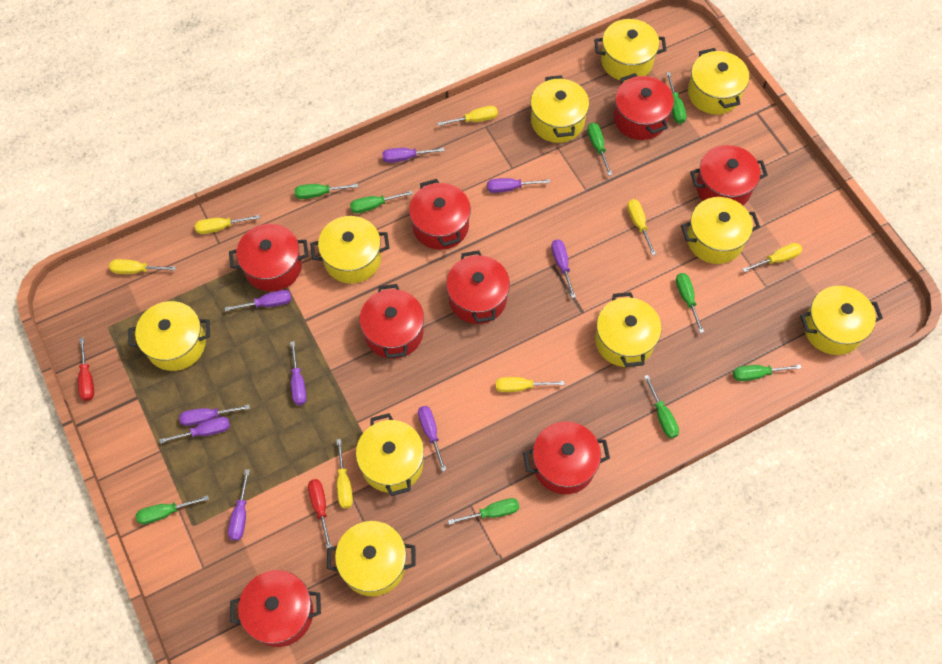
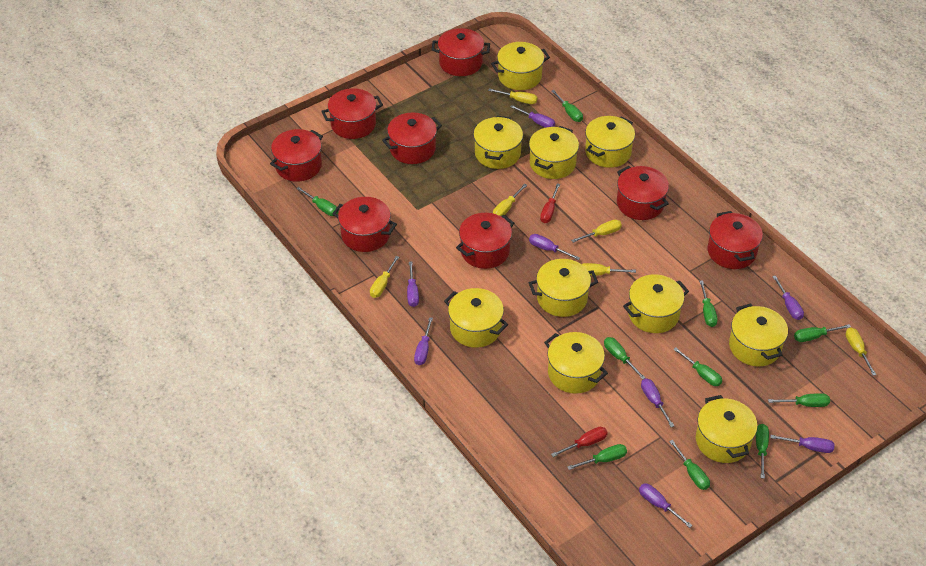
green screwdriver: [136,495,209,524] [294,184,358,199] [350,191,413,213] [448,498,519,525] [587,123,612,176] [644,375,679,438] [666,72,686,124] [676,273,704,333] [733,364,802,381] = 9 -> [296,187,338,216] [551,90,583,122] [567,444,627,470] [604,337,646,380] [669,440,710,490] [673,347,722,386] [699,280,717,327] [756,424,769,479] [768,393,830,407] [794,324,851,342] = 10
purple screwdriver: [159,417,230,444] [179,405,250,426] [224,290,292,311] [228,469,250,541] [290,341,307,405] [382,148,445,163] [418,406,446,472] [487,178,550,193] [551,239,576,298] = 9 -> [407,262,419,307] [414,317,433,365] [510,105,555,128] [529,234,580,260] [639,483,692,528] [641,378,674,427] [770,435,835,453] [772,276,804,320] = 8
yellow screwdriver: [109,259,176,274] [195,215,260,234] [336,439,353,508] [438,106,498,126] [496,377,565,392] [627,199,656,255] [743,243,802,273] = 7 -> [370,256,399,298] [488,88,537,104] [493,184,527,216] [571,220,622,243] [582,263,636,276] [846,328,877,376] = 6

